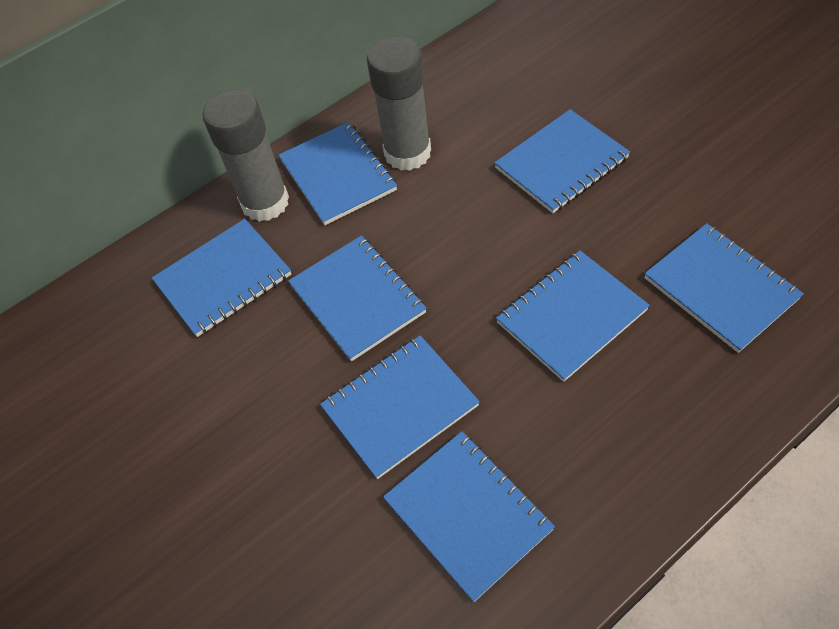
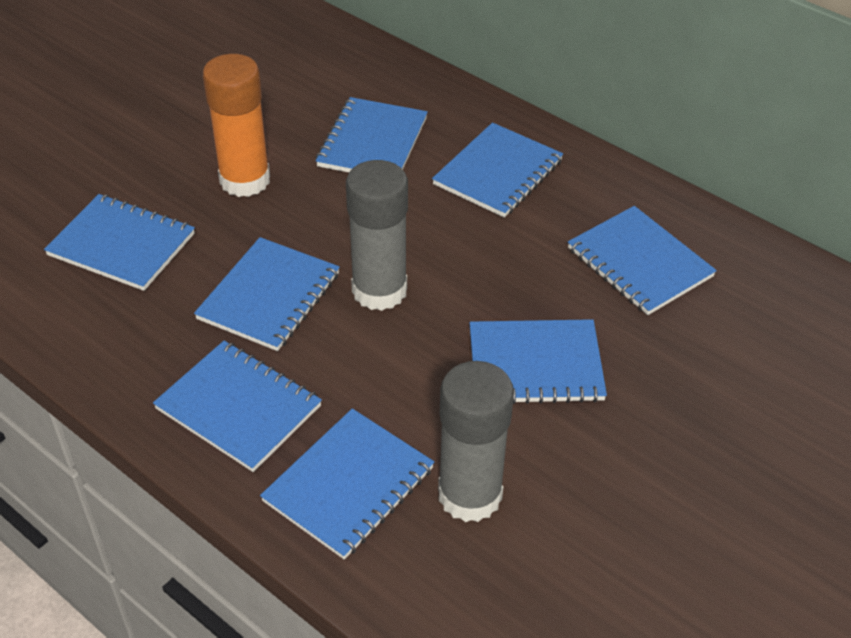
orange glue stick: none = 0 -> [202,54,270,197] = 1

